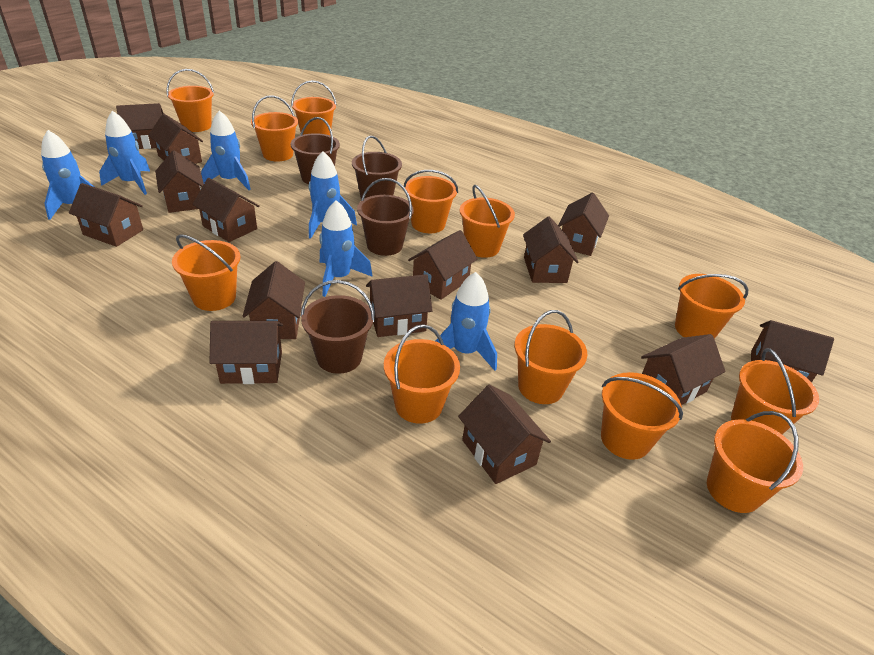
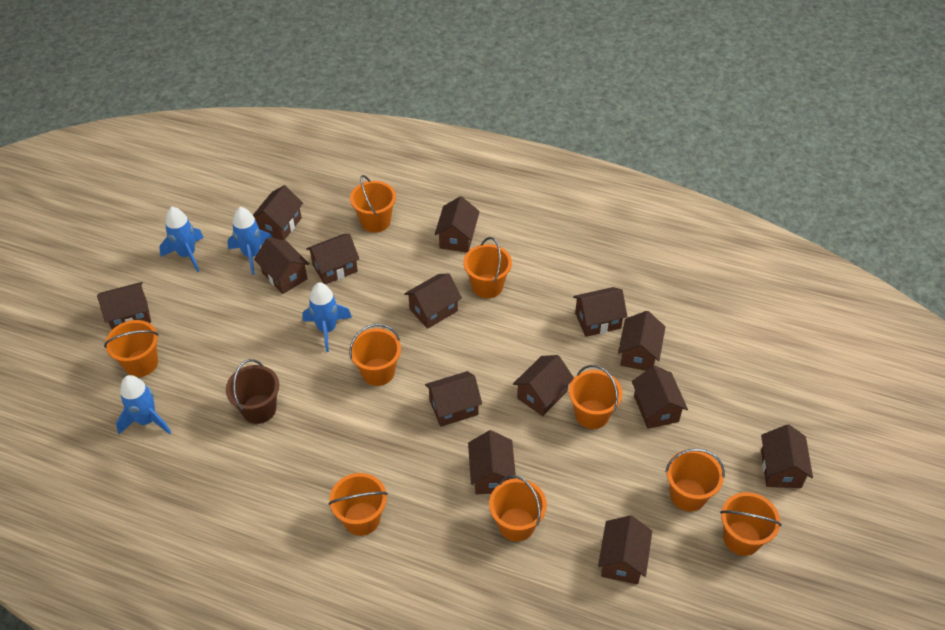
blue rocket: [41,130,94,220] [99,111,150,195] [201,110,251,190] [309,151,357,239] [319,200,373,297] [436,272,497,371] = 6 -> [116,375,171,434] [159,207,204,272] [227,207,273,275] [302,282,352,352] = 4
brown bucket: [290,117,340,184] [301,280,375,374] [352,136,402,199] [357,178,414,256] = 4 -> [226,359,279,424] = 1
orange bucket: [166,69,214,132] [172,234,241,311] [251,95,298,161] [291,80,337,135] [384,325,460,424] [404,170,458,233] [459,185,515,258] [514,310,588,404] [601,372,683,460] [675,274,748,339] [707,411,803,513] [731,348,819,435] = 12 -> [104,320,159,377] [329,473,388,536] [349,324,401,386] [350,175,396,233] [464,237,512,298] [489,475,547,542] [569,365,622,429] [665,449,725,511] [720,492,782,556] = 9

